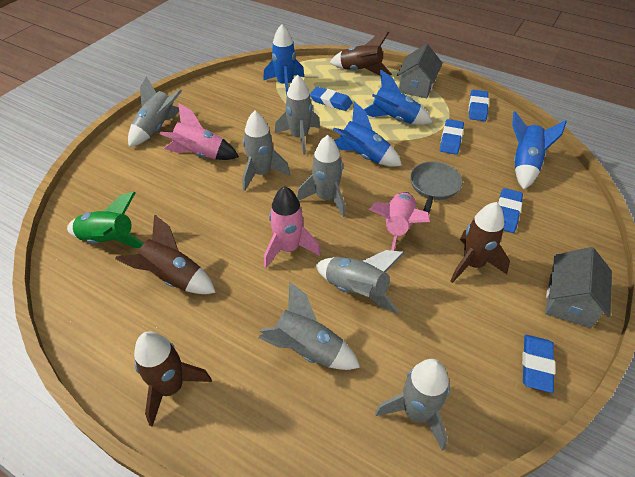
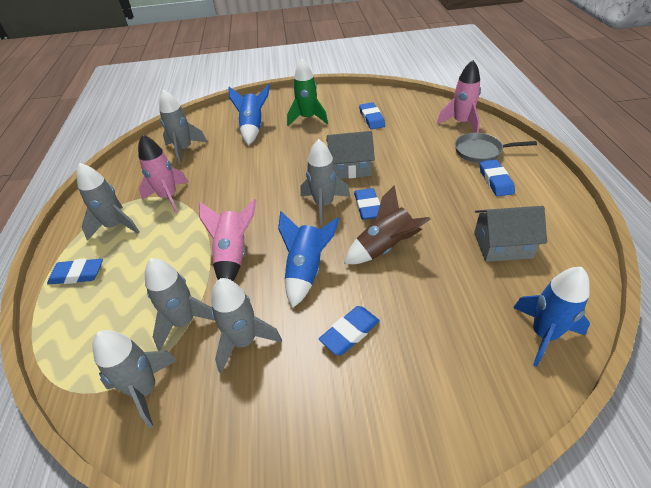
blue rocket: [263,24,304,95] [333,102,402,167] [364,70,432,125] [512,111,567,190] = 4 -> [228,84,270,145] [278,211,339,308] [513,267,590,367] = 3
brown rocket: [115,214,216,294] [134,331,212,427] [330,31,392,76] [451,202,510,283] = 4 -> [344,185,431,264] = 1
grey rocket: [128,76,182,147] [242,111,290,191] [258,281,360,370] [275,75,320,155] [297,135,345,217] [316,250,404,314] [375,359,450,451] = 7 -> [76,163,140,241] [92,330,178,428] [145,258,215,351] [159,89,207,164] [211,278,282,373] [301,139,350,225] = 6

